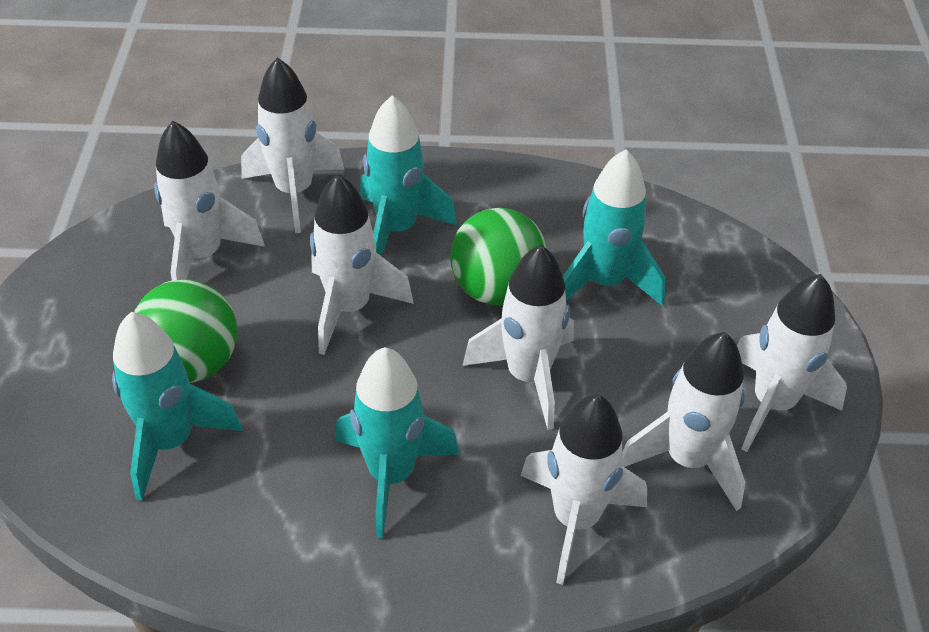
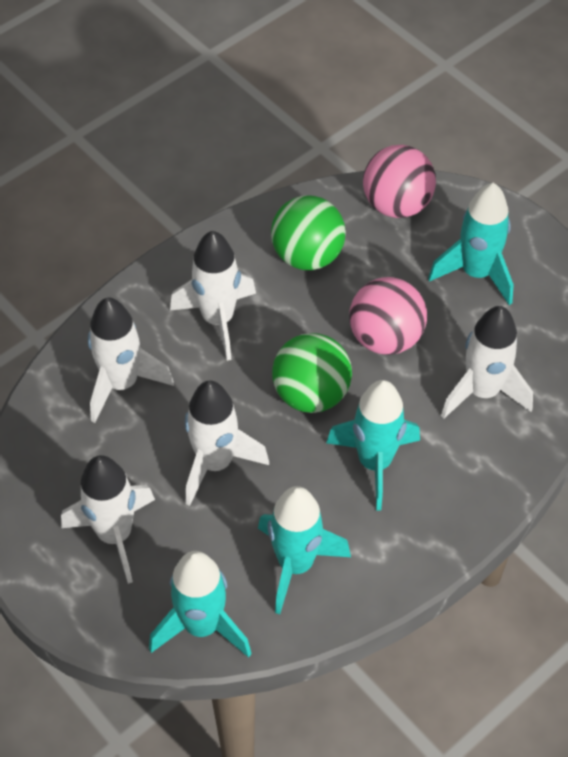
pink ball: none = 0 -> [349,277,427,355] [363,145,436,218] = 2
white rocket: [154,121,265,280] [241,57,344,233] [310,174,414,355] [462,245,574,430] [521,394,647,585] [622,332,745,511] [737,274,847,452] = 7 -> [61,455,155,584] [88,297,174,423] [170,231,256,361] [185,380,269,506] [441,306,533,419] = 5

